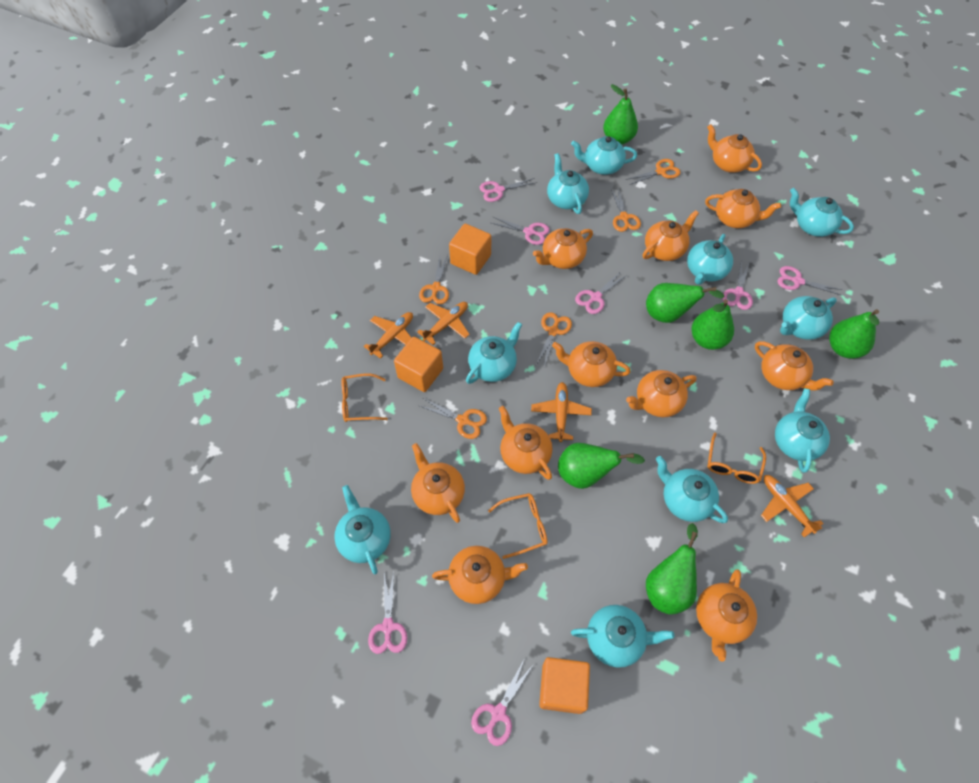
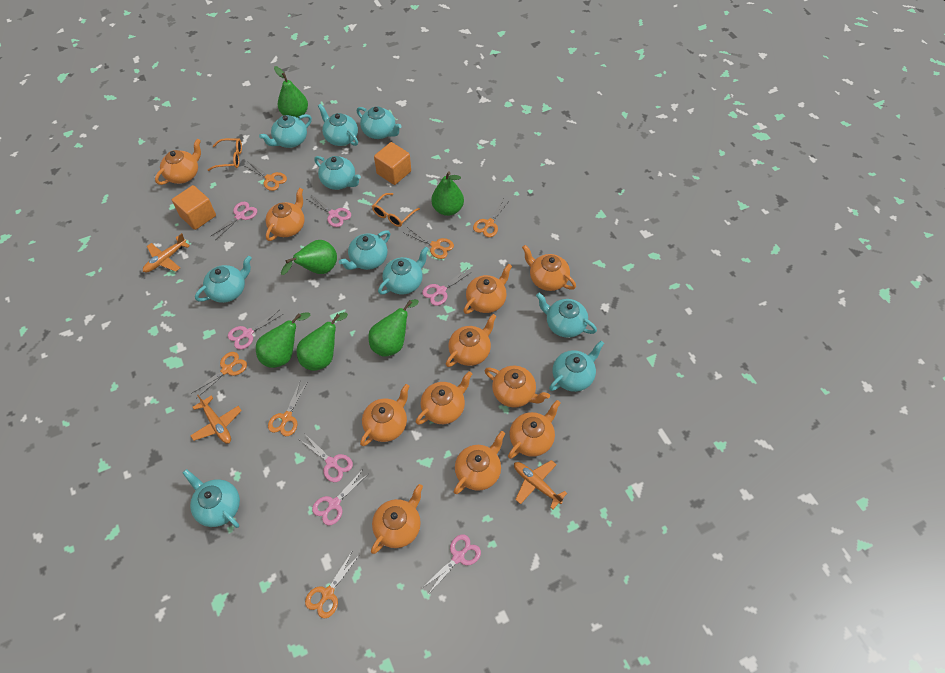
orange cube: [394,337,443,392] [449,224,491,275] [539,657,590,714] = 3 -> [172,185,216,230] [374,142,411,185] = 2
orange glasses: [342,373,388,422] [488,493,548,559] [707,433,766,484] = 3 -> [208,138,242,171] [372,193,420,227] = 2
orange plane: [364,312,413,359] [417,302,470,345] [531,382,592,442] [761,475,824,537] = 4 -> [143,233,189,272] [190,395,242,444] [514,460,567,509] = 3
orange scissors: [418,398,487,439] [419,255,449,304] [536,312,572,367] [611,188,641,232] [625,159,681,185] = 5 -> [191,352,247,398] [243,162,287,191] [268,382,307,436] [305,550,360,618] [403,228,454,259] [473,199,510,237] = 6

